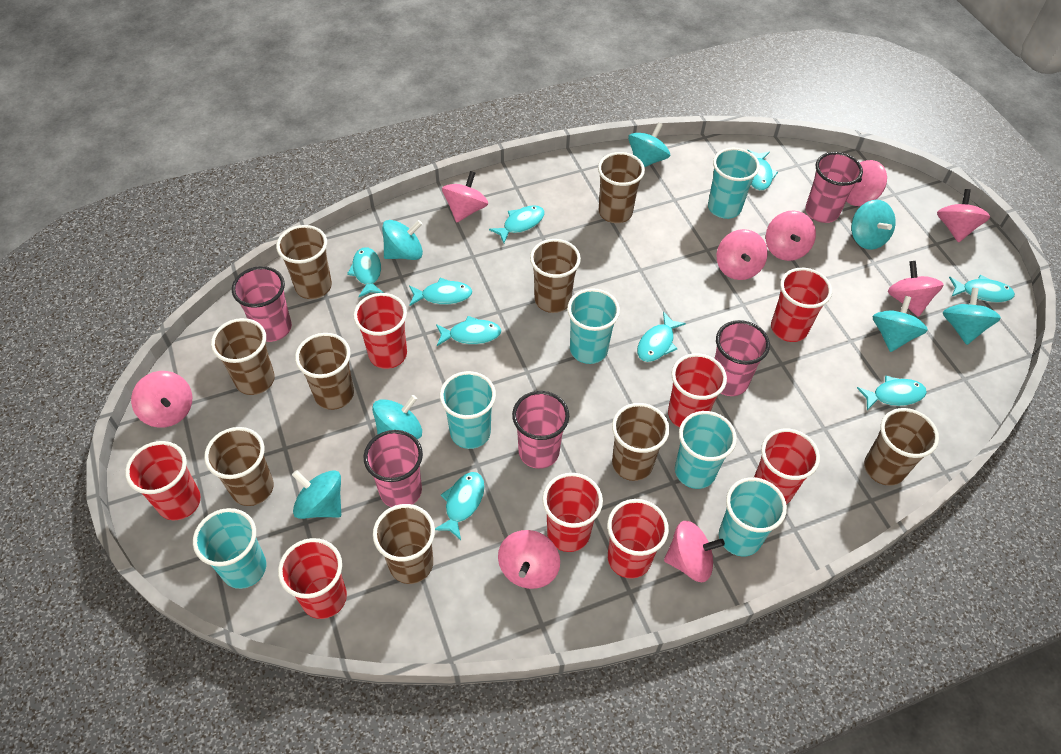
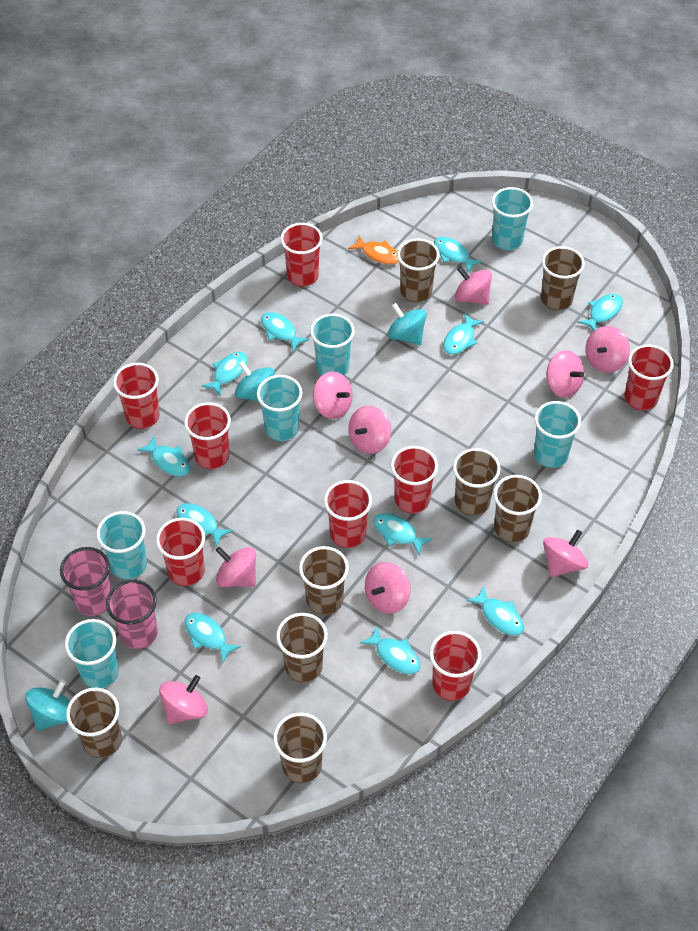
brown cup: [204,427,274,506] [211,318,275,395] [276,225,332,299] [295,333,354,410] [373,504,435,584] [530,239,581,313] [598,152,645,223] [612,403,670,481] [864,408,939,486] = 9 -> [66,688,122,758] [273,713,327,783] [276,613,328,682] [299,546,349,615] [397,238,440,303] [453,448,501,516] [494,475,542,543] [541,246,585,311] = 8
orange fish: none = 0 -> [348,235,399,265] = 1
pink cup: [232,266,292,342] [364,430,423,507] [512,391,569,469] [714,320,770,396] [805,152,863,223] = 5 -> [60,547,111,616] [106,580,158,649] = 2
turquoise fish: [347,247,384,297] [409,277,473,306] [435,472,485,540] [436,316,502,346] [489,205,545,243] [637,312,686,362] [747,150,778,191] [857,376,927,410] [949,275,1015,303] = 9 -> [137,436,190,476] [176,503,233,547] [184,613,242,663] [202,352,248,396] [261,312,310,352] [360,626,421,675] [373,513,433,555] [434,237,483,273] [443,313,484,355] [466,586,524,636] [578,294,623,331] = 11
turquoise spinning top: [292,470,341,519] [372,395,422,439] [382,220,423,260] [628,122,670,167] [851,200,896,250] [873,296,928,352] [943,288,1001,345] = 7 -> [25,680,70,731] [235,361,275,402] [387,303,427,345] = 3

